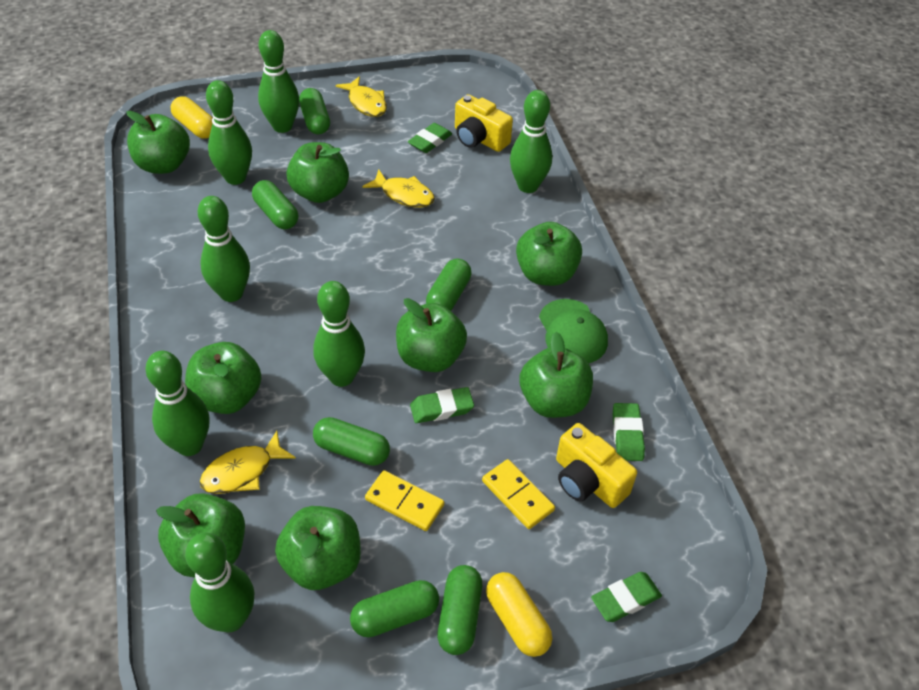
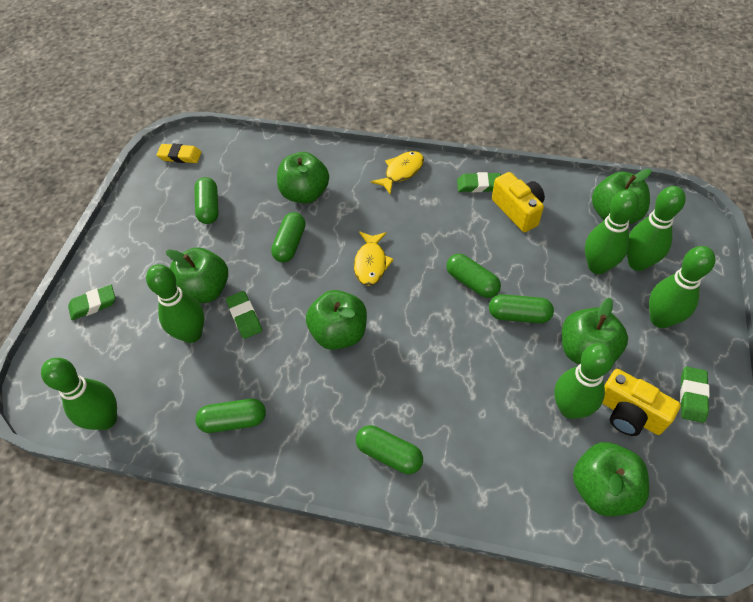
green apple: [126,111,190,174] [156,493,245,577] [185,342,262,414] [275,506,361,590] [286,142,349,203] [396,298,467,372] [516,222,582,286] [520,332,593,418] = 8 -> [166,247,228,303] [277,152,329,204] [306,290,367,350] [562,298,628,364] [573,442,649,516] [592,169,651,224] = 6
green bowling pin: [145,351,209,456] [185,533,254,632] [198,196,250,302] [206,80,252,185] [258,30,299,133] [313,281,365,387] [510,90,552,193] = 7 -> [41,358,117,430] [146,264,205,343] [554,343,614,419] [585,190,639,274] [627,186,686,271] [649,246,716,328] = 6
green cap: [539,299,608,363] = 1 -> none = 0
yellow capsule: [171,97,213,138] [486,572,552,657] = 2 -> none = 0
yellow domino: [365,470,444,531] [482,459,555,529] = 2 -> none = 0
yellow eraser: none = 0 -> [157,143,201,163] = 1
yellow fish: [200,431,296,494] [336,76,387,117] [362,169,435,207] = 3 -> [354,232,394,286] [371,151,424,195] = 2

